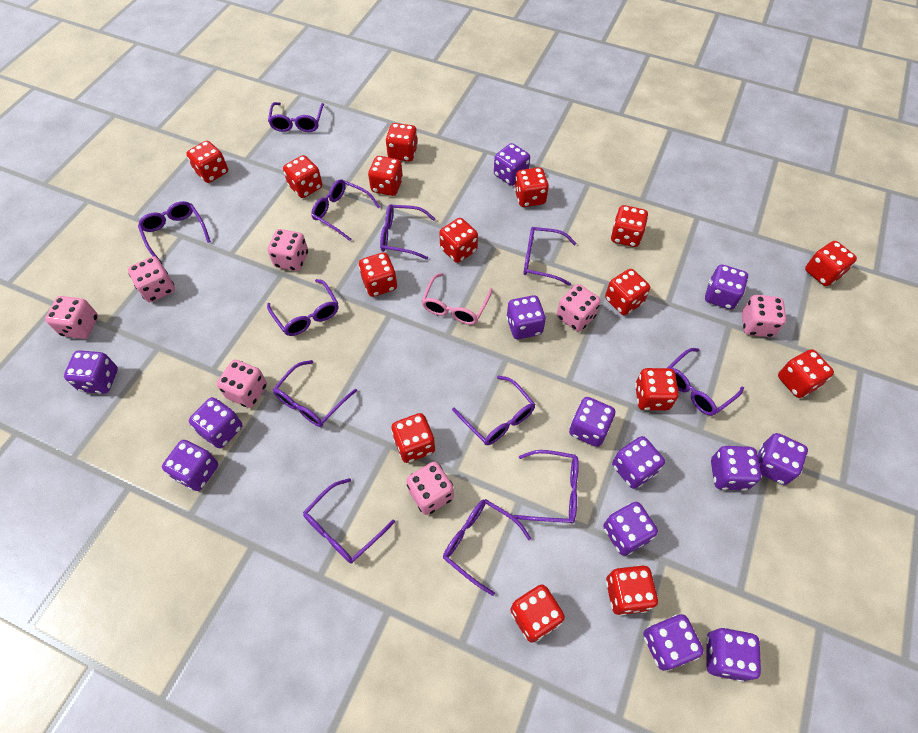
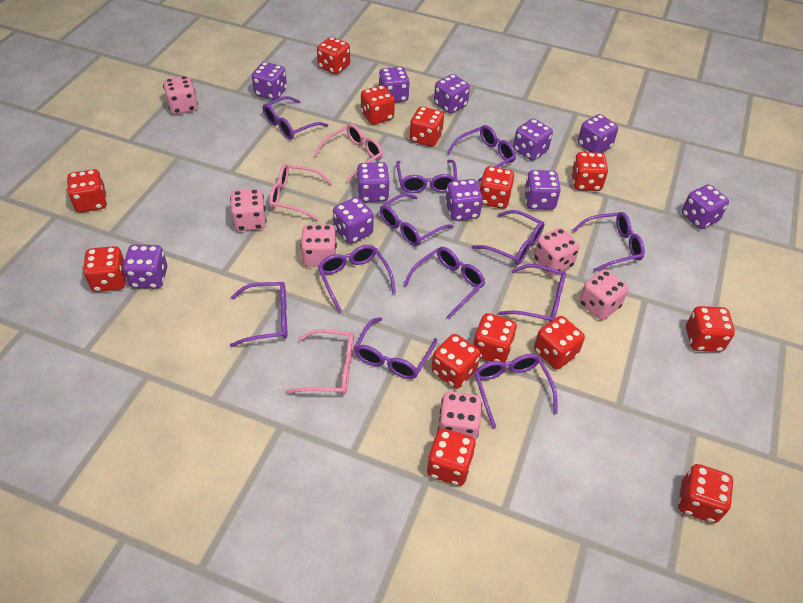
pink dice: [45,296,98,339] [128,256,175,302] [217,360,267,408] [268,229,308,271] [406,462,454,515] [557,284,601,332] [742,295,786,337] = 7 -> [163,76,198,114] [230,189,266,231] [301,224,337,267] [438,392,482,441] [534,228,579,275] [579,269,628,320] = 6
pink glasses: [422,273,493,325] = 1 -> [269,164,332,220] [287,329,354,395] [314,124,383,182] = 3
purple dice: [64,350,118,394] [162,440,218,491] [189,397,243,449] [494,143,530,186] [506,295,546,339] [569,397,615,447] [603,502,658,556] [612,436,665,489] [643,614,704,671] [705,264,748,309] [706,627,761,682] [711,446,761,491] [758,433,808,485] = 13 -> [123,245,167,288] [252,62,287,100] [333,197,373,244] [356,162,390,202] [379,67,410,103] [434,74,470,114] [445,179,483,221] [513,118,553,161] [524,170,561,210] [578,114,618,153] [682,184,729,229] = 11
red dice: [186,141,228,183] [283,155,322,198] [359,252,397,297] [368,156,403,196] [385,123,418,161] [391,413,435,463] [439,218,478,263] [510,585,565,643] [514,167,549,207] [605,269,650,315] [606,565,658,616] [611,205,648,247] [635,368,679,411] [778,349,834,398] [805,241,857,286] = 15 -> [67,169,107,213] [83,246,126,292] [317,37,350,74] [361,85,395,125] [410,106,444,147] [427,429,476,486] [431,334,480,389] [473,313,517,363] [480,166,515,209] [534,316,585,369] [571,152,608,191] [678,464,734,523] [686,306,735,352] = 13

